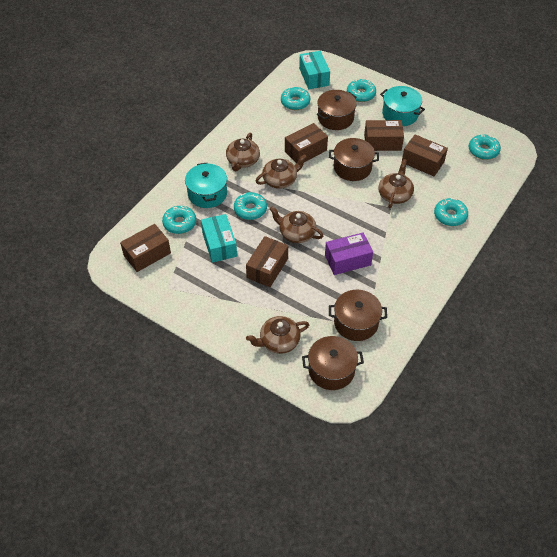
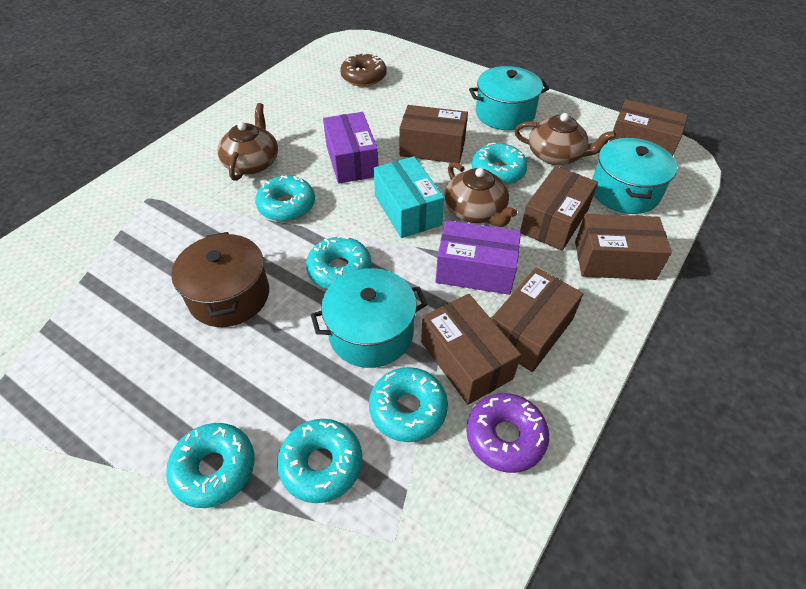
brown box: [120,224,171,272] [246,236,288,287] [285,123,328,163] [364,120,404,151] [402,135,448,176] = 5 -> [399,105,468,164] [421,294,521,405] [491,267,584,372] [520,166,598,251] [575,214,672,280] [609,99,688,156] = 6
brown donut: none = 0 -> [340,53,386,86] = 1
brown pot: [302,336,364,390] [317,90,357,130] [329,138,379,181] [329,290,387,341] = 4 -> [171,232,269,327] = 1
brown teapot: [226,133,260,171] [246,316,309,354] [256,154,307,189] [270,206,323,243] [378,159,414,208] = 5 -> [217,103,278,181] [445,162,517,227] [514,113,616,165] = 3
purple box: [325,232,373,275] = 1 -> [323,112,378,184] [436,220,521,295] = 2
purple donut: none = 0 -> [466,393,549,473] = 1
turquoise box: [201,214,237,263] [299,51,330,89] = 2 -> [374,156,444,238] = 1
turquoise pot: [185,163,227,208] [380,86,425,126] = 2 -> [311,268,427,368] [469,66,549,130] [592,138,677,214] = 3

